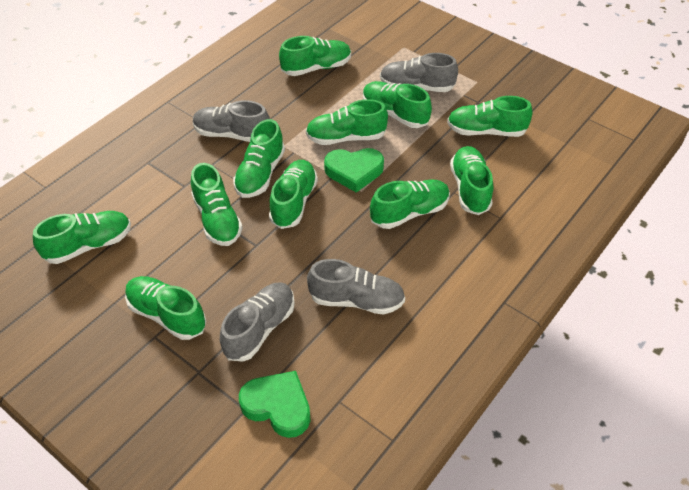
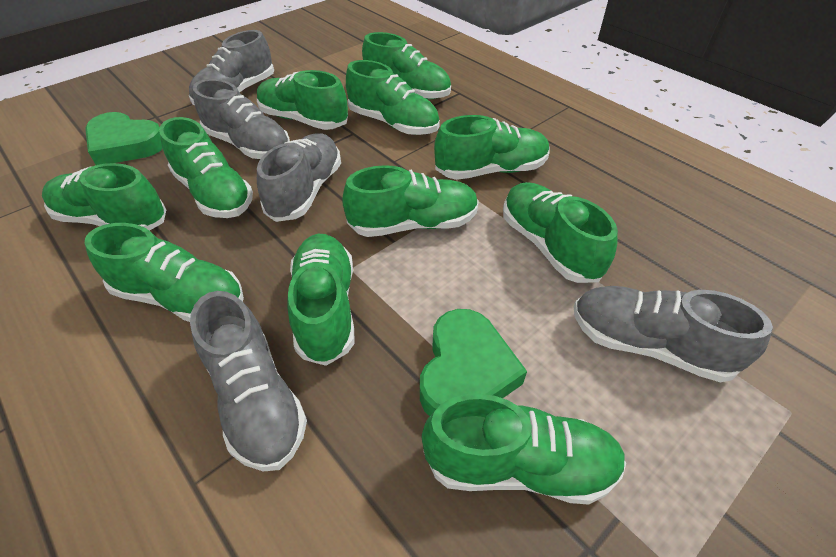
grey shoe: [193,100,270,142] [220,282,295,362] [307,259,405,315] [380,53,458,92] = 4 -> [189,30,274,105] [190,291,307,471] [193,79,290,159] [257,133,341,222] [573,286,773,382] = 5

